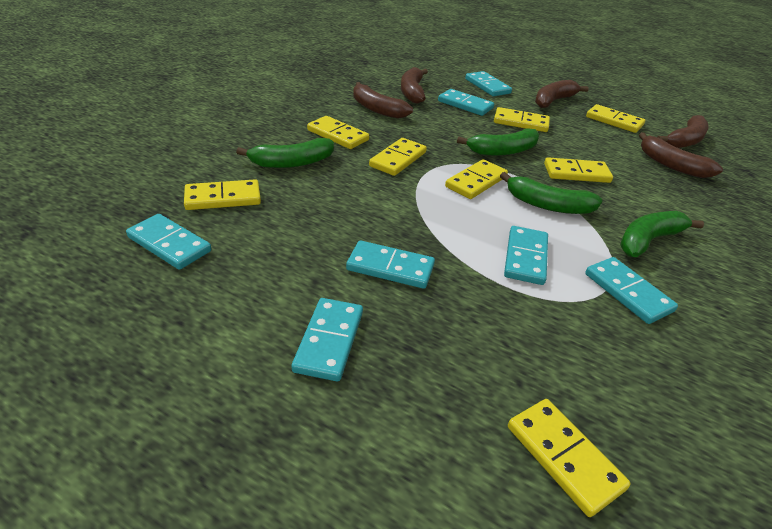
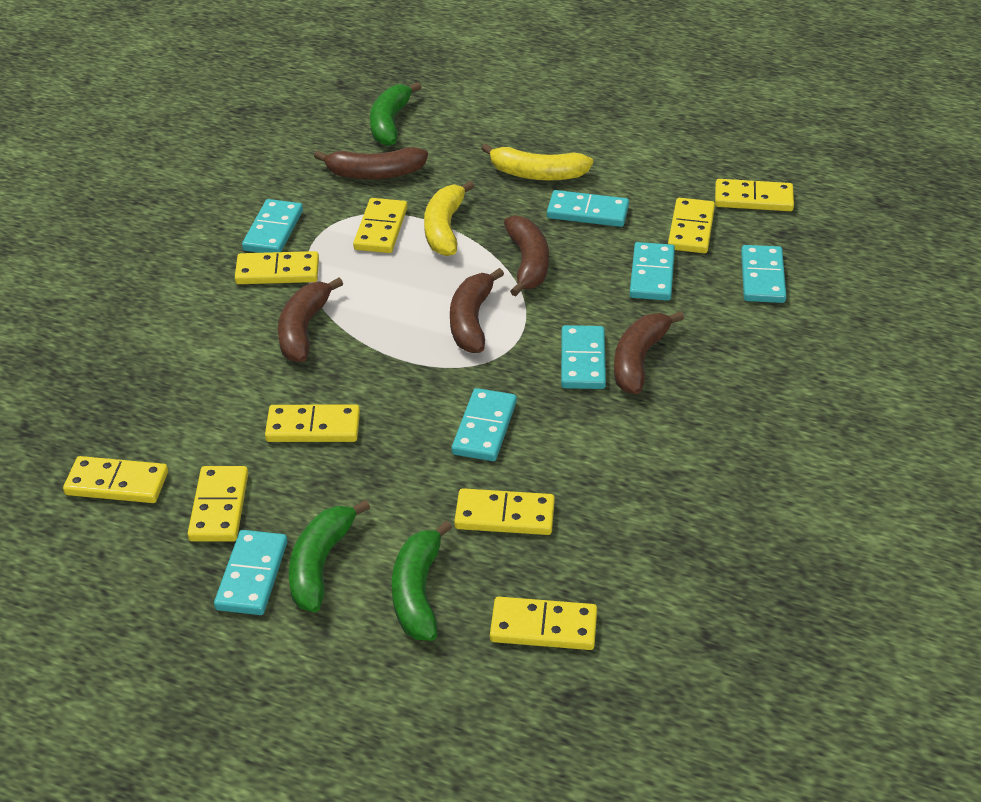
green banana: [236,138,334,168] [457,129,539,156] [500,172,602,214] [620,211,704,257] = 4 -> [289,500,370,612] [370,82,421,146] [392,521,452,641] = 3
yellow banana: none = 0 -> [424,181,474,256] [481,144,593,181] = 2
yellow domino: [184,179,261,210] [307,116,369,149] [369,138,427,176] [445,159,508,199] [494,107,550,132] [508,399,630,517] [544,157,613,183] [586,104,645,133] = 8 -> [63,456,168,503] [187,466,248,542] [235,251,319,284] [265,405,360,442] [353,198,407,253] [454,488,555,535] [490,597,597,650] [668,198,715,253] [715,179,794,211] = 9

